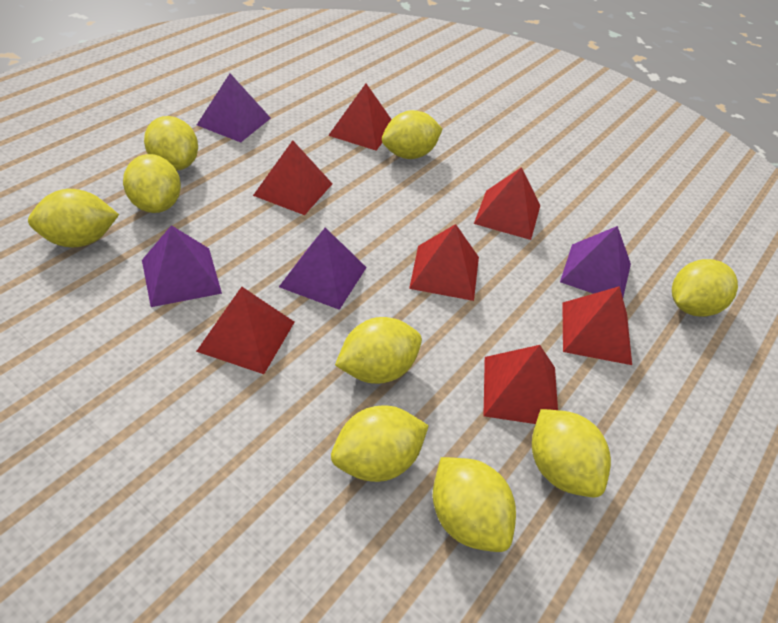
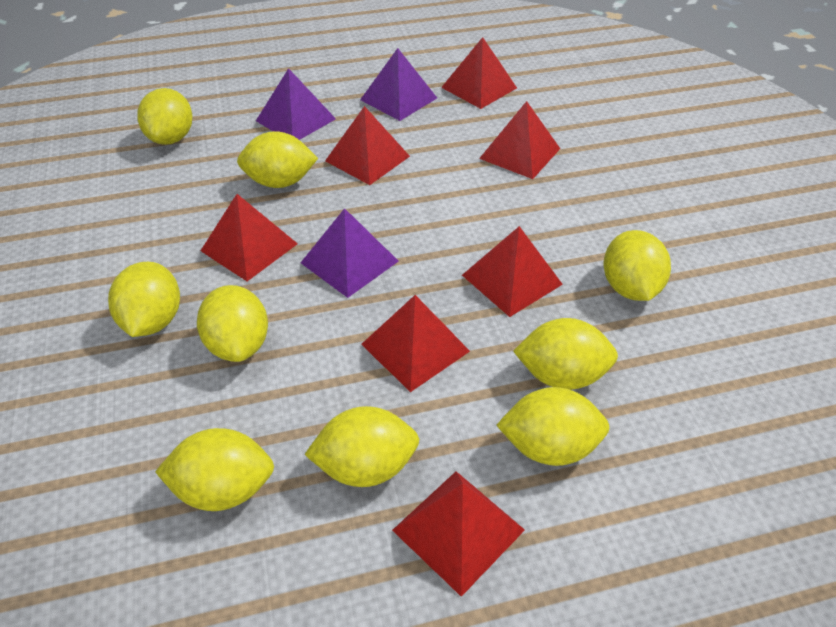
purple pyramid: [142,225,222,307] [197,73,271,142] [279,228,367,310] [560,226,631,297] = 4 -> [256,68,336,140] [301,208,399,298] [360,48,437,121] = 3

